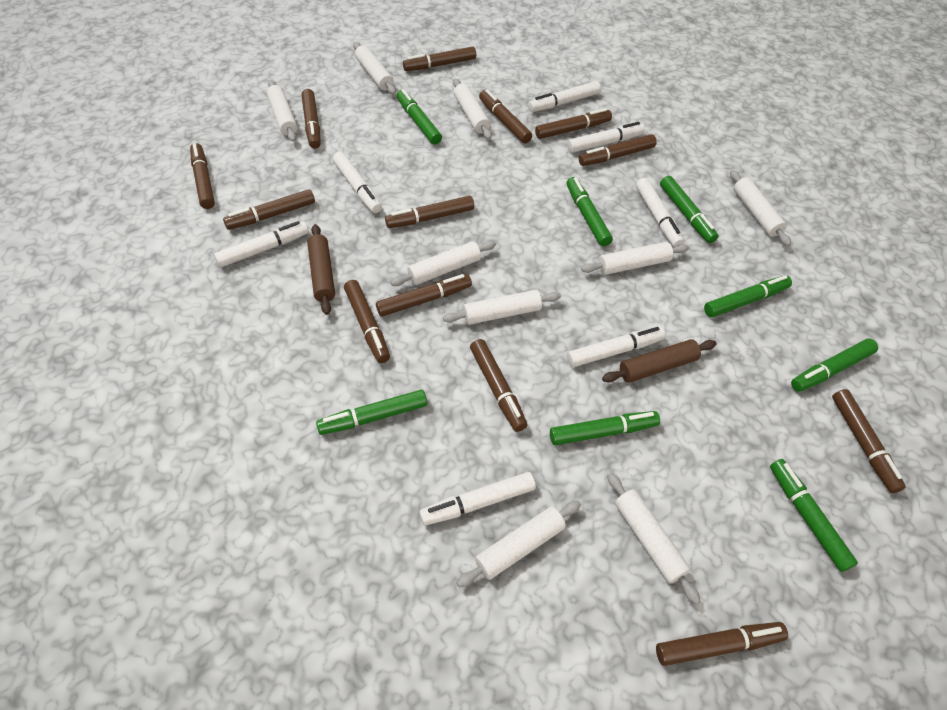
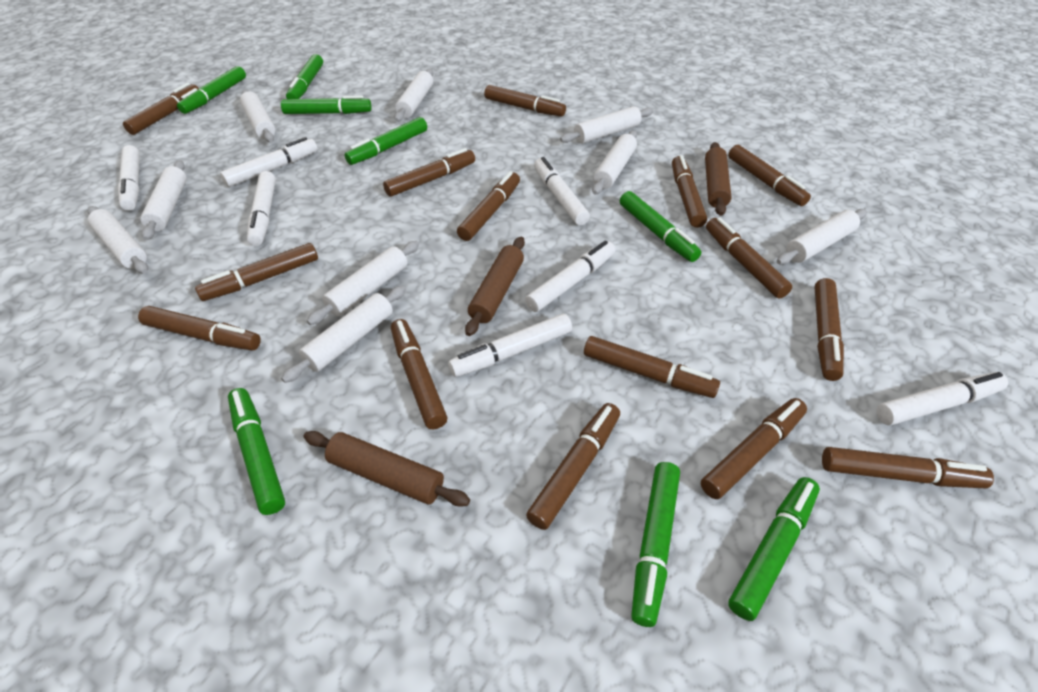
brown marker: [190,143,215,209] [223,189,315,230] [301,89,321,149] [344,280,390,363] [376,274,472,317] [385,196,474,228] [403,46,476,71] [470,339,527,432] [479,90,532,143] [535,108,612,139] [579,134,657,166] [656,622,788,666] [832,389,906,493] = 13 -> [123,83,199,135] [138,306,261,351] [195,243,318,301] [383,148,475,197] [391,319,448,429] [457,171,520,241] [484,85,566,117] [526,403,620,530] [584,336,720,398] [672,155,707,228] [701,398,807,499] [706,217,792,299] [728,145,811,206] [814,278,844,381] [822,447,994,488] = 15
brown rolling pin: [307,224,335,315] [602,339,717,383] = 2 -> [304,431,470,507] [465,237,525,336] [705,142,731,216] = 3

